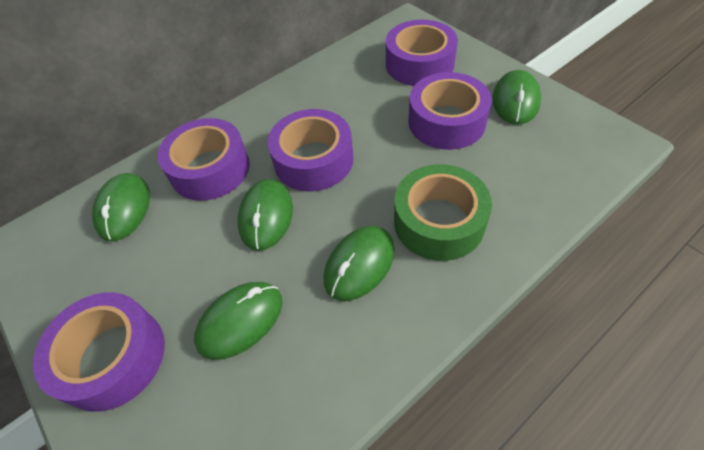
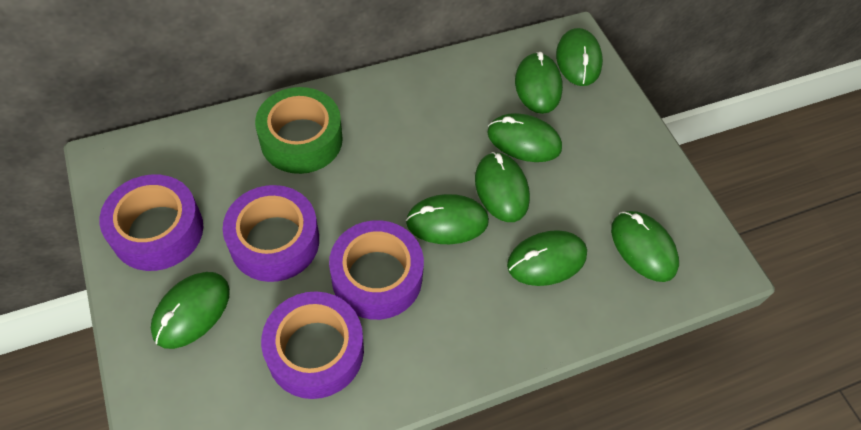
green mouse: [92,173,150,241] [194,282,282,360] [237,179,293,251] [324,226,395,301] [492,70,541,125] = 5 -> [151,272,230,349] [406,194,489,244] [475,152,530,222] [487,113,562,162] [507,230,587,286] [515,52,563,114] [556,28,603,86] [611,211,679,282] = 8
purple tape: [33,292,165,412] [157,118,250,201] [268,109,353,191] [386,20,458,86] [408,72,492,150] = 5 -> [100,175,203,271] [223,185,319,282] [261,292,364,399] [329,220,424,320] = 4

